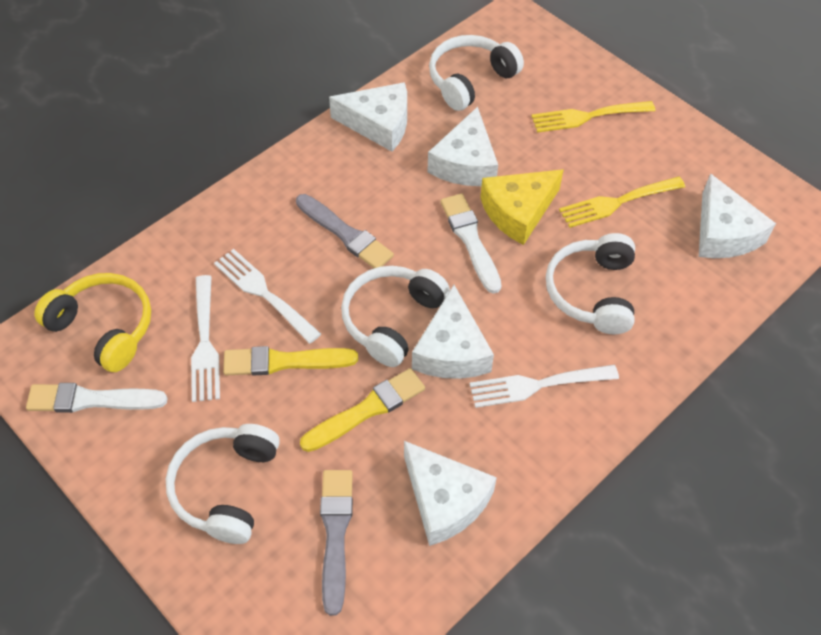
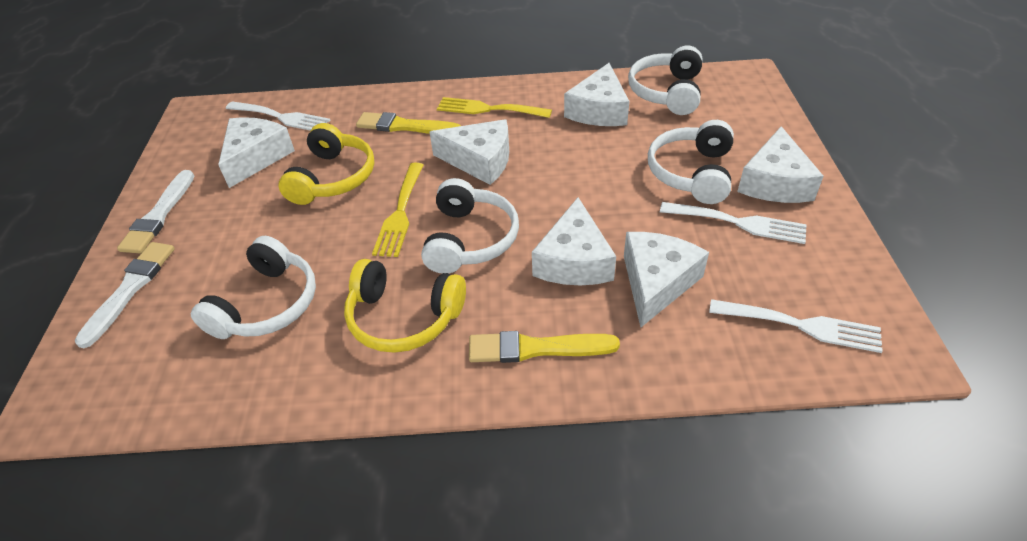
grey brush: [296,194,394,268] [320,470,353,616] = 2 -> none = 0
white cheese: [329,82,407,152] [404,441,497,546] [412,285,494,379] [427,107,498,186] [699,173,776,258] = 5 -> [218,117,295,188] [429,119,509,185] [532,197,616,285] [564,63,629,126] [624,232,709,327] [737,126,824,203] = 6
yellow cheese: [480,169,564,245] = 1 -> none = 0
yellow headphones: [34,273,151,372] = 1 -> [279,123,375,205] [344,259,466,353] = 2

